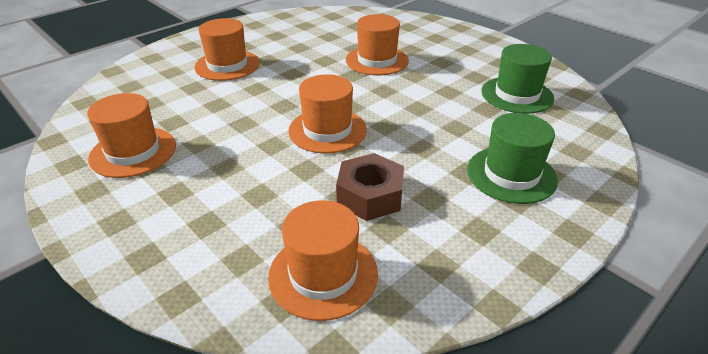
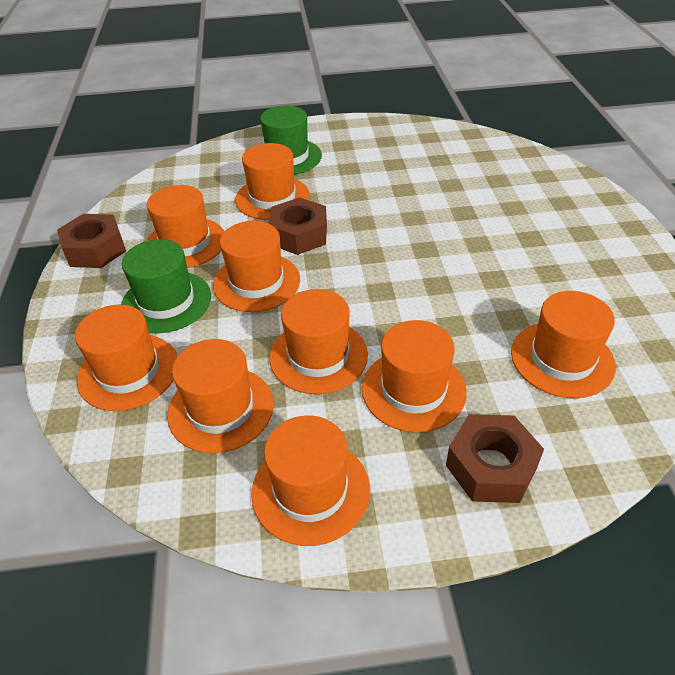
brown nut: [336,153,404,221] = 1 -> [57,214,126,268] [269,197,327,255] [446,414,544,503] = 3
orange hat: [87,93,176,178] [195,18,260,81] [268,200,378,321] [288,74,367,153] [346,14,409,75] = 5 -> [75,304,178,411] [146,185,224,268] [167,339,274,453] [213,221,300,312] [235,143,310,220] [251,416,370,546] [269,289,368,394] [362,320,467,433] [511,291,616,398] = 9

